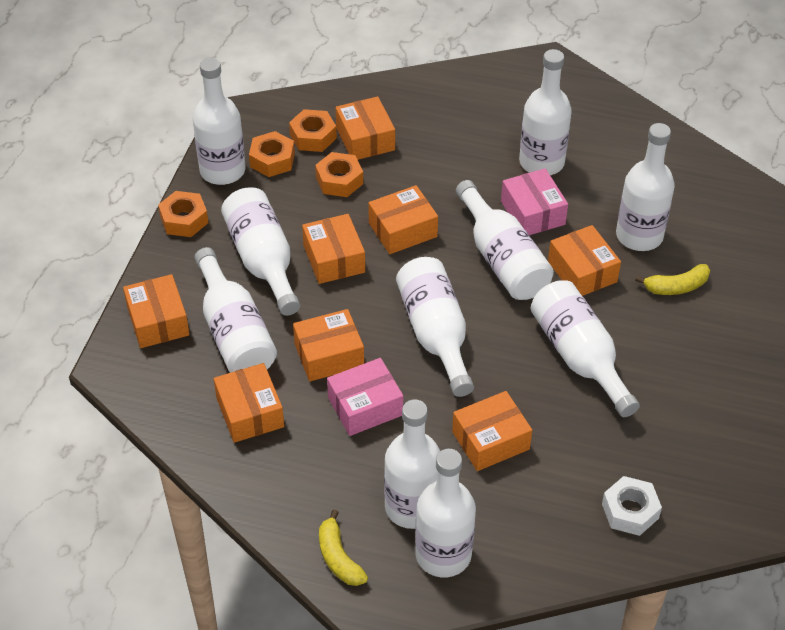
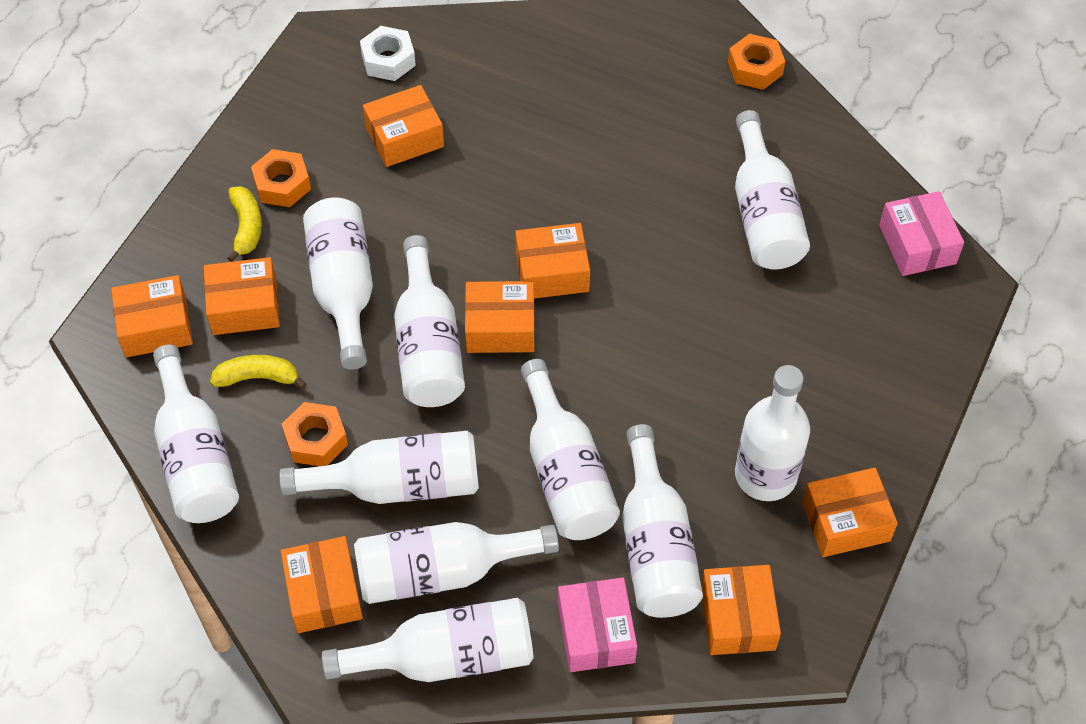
orange nut: [158,191,208,237] [249,131,295,177] [289,109,337,152] [315,152,363,197] = 4 -> [251,149,311,207] [282,402,348,466] [728,34,785,90] = 3

